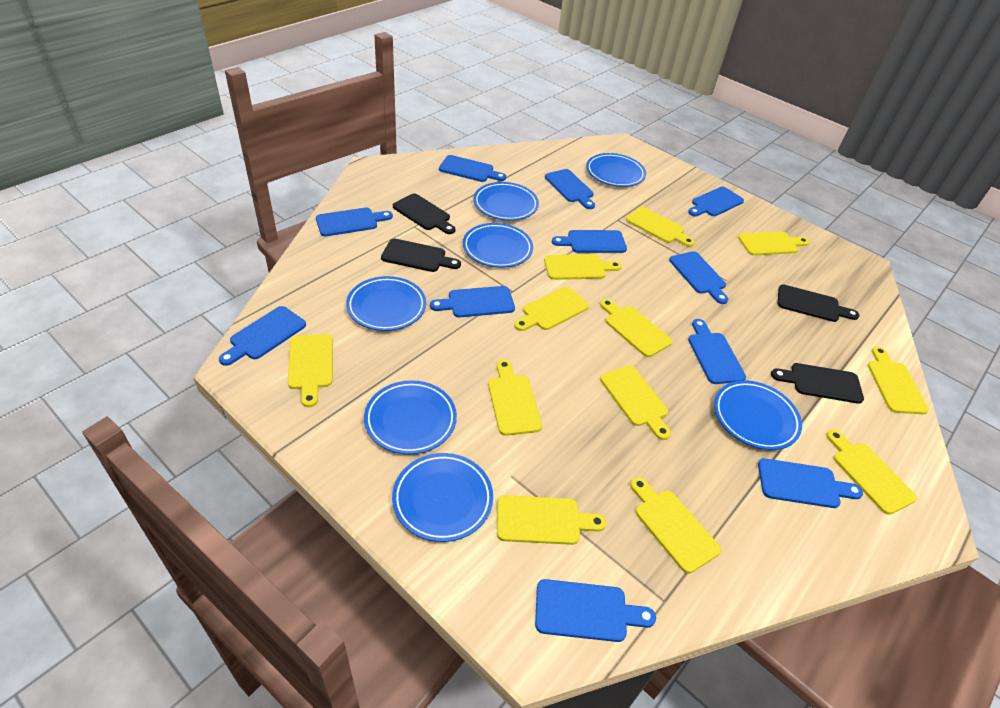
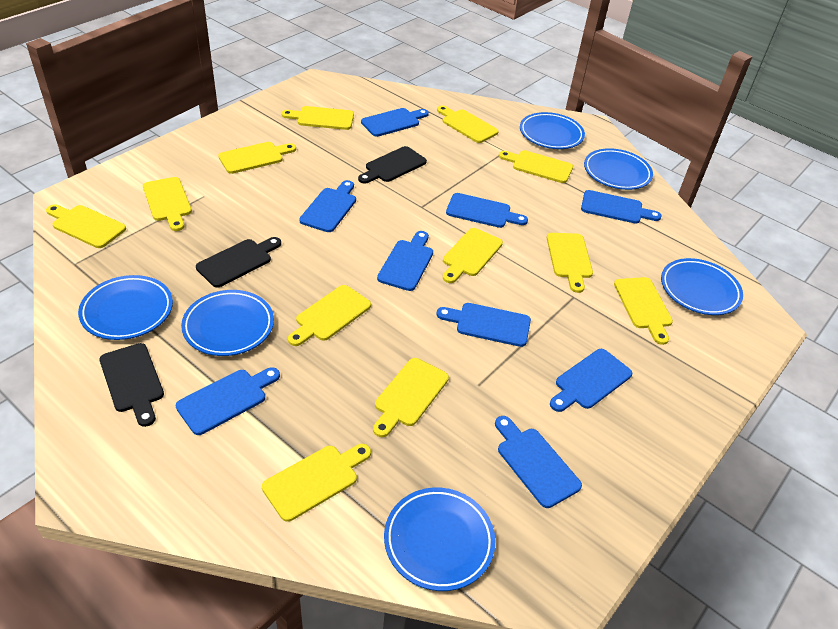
black cutting board: [381,238,461,272] [393,194,455,234] [771,363,864,404] [778,284,859,322] = 4 -> [99,343,164,427] [196,237,281,287] [358,146,427,184] = 3
blue cutting board: [219,306,306,366] [316,208,393,236] [430,286,515,317] [439,155,506,182] [535,579,656,642] [545,169,595,209] [552,230,627,253] [669,251,728,304] [688,187,744,217] [688,319,746,384] [758,458,863,508] = 11 -> [176,367,280,435] [299,180,356,232] [361,108,429,137] [377,231,433,291] [437,303,531,347] [446,193,528,228] [495,416,582,508] [550,349,632,412] [581,190,662,224] = 9
blue plate: [346,276,426,331] [364,380,457,455] [392,453,493,542] [463,223,533,268] [474,182,539,221] [586,153,646,187] [714,380,802,450] = 7 -> [78,275,173,340] [181,290,274,356] [384,488,495,591] [520,112,585,149] [584,148,653,190] [661,258,743,315] = 6

